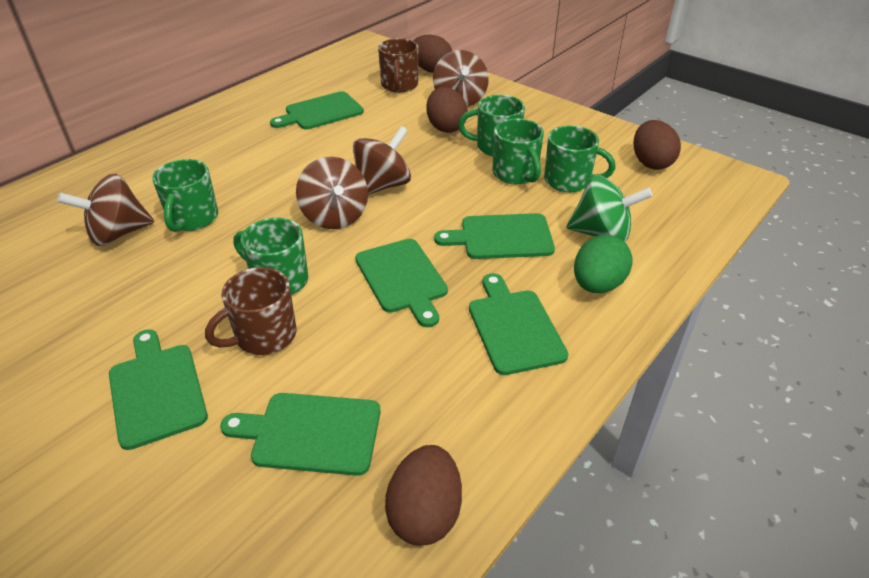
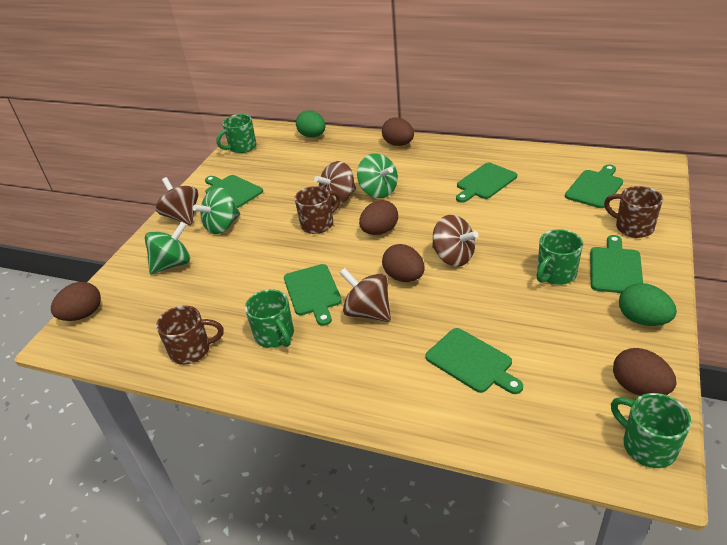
brown egg: [385,445,462,546] [413,35,452,73] [426,87,468,133] [634,120,681,170] = 4 -> [51,282,101,321] [359,200,398,235] [382,117,414,146] [382,244,425,282] [613,348,676,396] = 5
brown mug: [205,267,297,355] [378,38,419,93] = 2 -> [156,305,224,365] [295,186,341,234] [604,186,663,238] = 3
green egg: [574,235,633,293] = 1 -> [296,110,325,138] [619,283,677,326] = 2
green mug: [152,159,218,232] [233,218,308,295] [458,95,525,156] [493,118,544,184] [544,126,616,192] = 5 -> [216,114,256,153] [245,289,294,348] [537,229,583,285] [611,393,691,468] = 4
green spinning top: [566,175,653,242] = 1 -> [145,222,190,274] [193,187,240,234] [357,153,398,198] = 3

